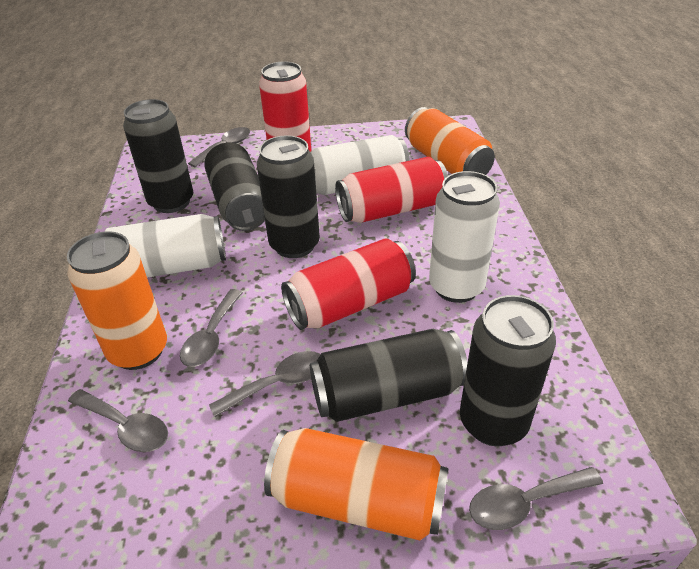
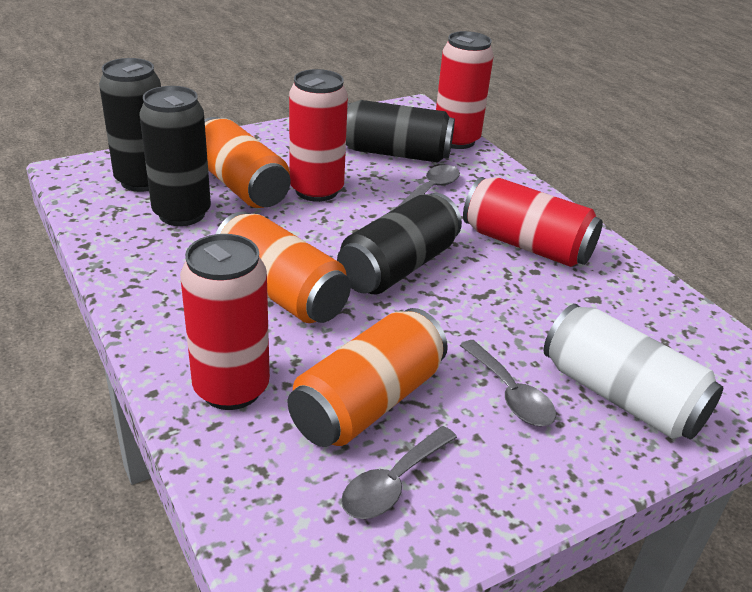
black can: [123,99,193,213] [204,143,265,231] [257,135,320,258] [310,329,468,422] [460,295,556,446] = 5 -> [99,58,161,192] [139,86,211,226] [337,193,462,294] [346,100,455,163] = 4
grey spoon: [68,389,168,452] [180,289,243,367] [188,127,250,167] [209,351,320,417] [469,467,603,530] = 5 -> [341,426,457,519] [396,165,460,208] [460,340,556,426] = 3
red can: [259,61,311,152] [281,238,416,330] [335,157,448,223] = 3 -> [180,234,270,410] [289,69,348,202] [436,31,494,149] [463,177,603,267] = 4
white can: [104,214,226,278] [310,135,410,195] [429,171,500,303] = 3 -> [544,304,723,439] = 1

